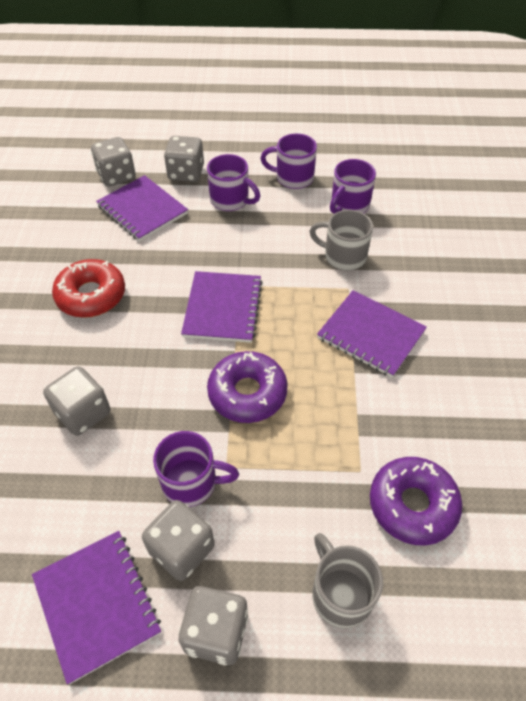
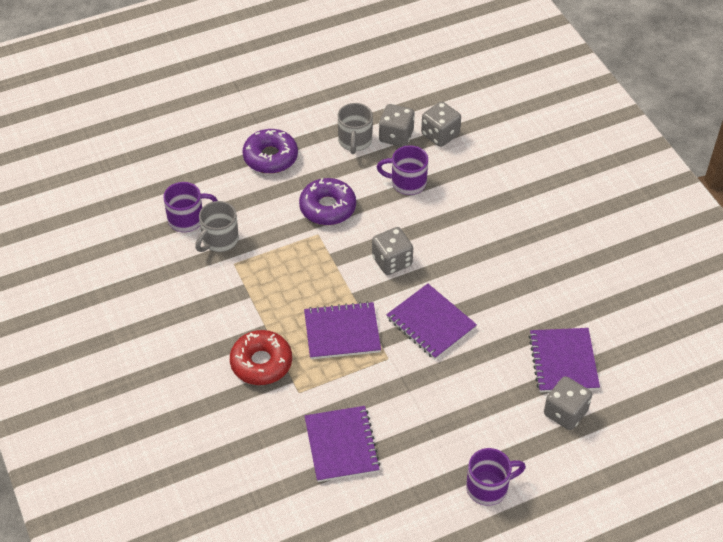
grey dice: [43,366,111,436] [91,137,136,187] [142,500,215,581] [164,136,204,182] [179,586,248,665] = 5 -> [372,227,413,275] [379,104,415,147] [421,101,461,147] [544,376,592,430] = 4
purple mug: [153,431,239,507] [207,154,260,211] [260,133,317,189] [330,159,376,214] = 4 -> [163,182,218,232] [377,145,428,195] [466,448,526,506] = 3

